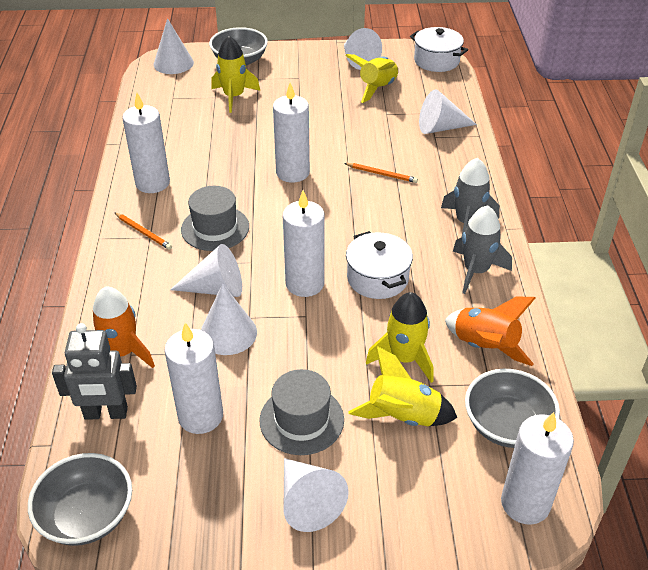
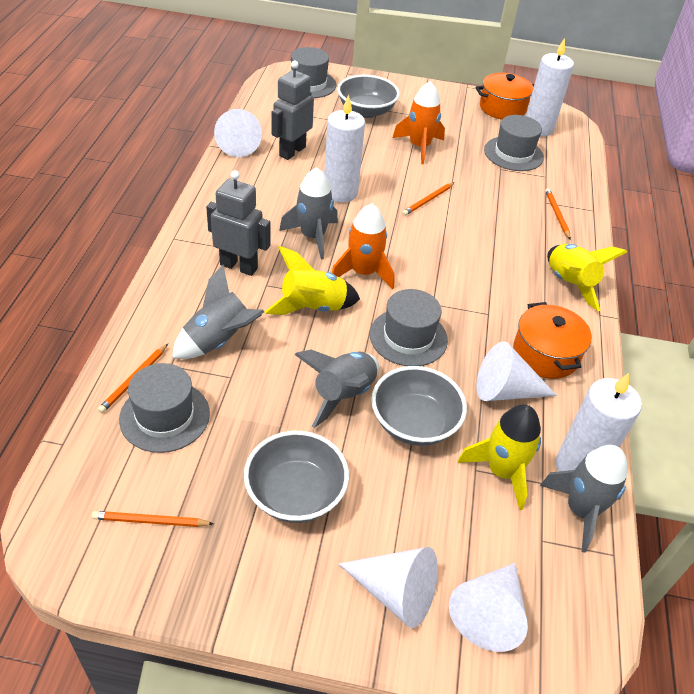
grey hat: [181,186,249,251] [260,369,344,455] = 2 -> [119,363,210,453] [291,47,337,98] [370,289,448,366] [484,115,544,171] = 4
grey robot: [52,323,137,420] = 1 -> [206,170,270,276] [272,61,314,160] = 2
grey rocket: [441,158,500,235] [453,205,512,294] = 2 -> [172,265,264,359] [279,167,338,260] [294,349,379,428] [540,445,628,553] = 4
orange pencil: [114,212,172,250] [344,163,418,183] = 2 -> [92,511,214,527] [98,344,168,413] [402,182,455,216] [545,188,571,240] = 4
orange pot: none = 0 -> [475,73,534,120] [513,302,592,379] = 2
white candle: [122,93,170,193] [165,323,223,434] [273,83,310,183] [283,190,325,297] [501,412,574,525] = 5 -> [324,95,365,203] [526,38,574,137] [556,373,642,472] = 3
white cone: [154,18,194,74] [170,244,242,297] [201,283,257,355] [283,458,349,532] [344,28,382,70] [419,89,477,134] = 6 -> [214,109,262,157] [338,547,438,628] [449,563,528,652] [476,342,557,401] = 4
white pot: [346,231,413,299] [410,27,468,72] = 2 -> none = 0
yellow rocket: [211,36,260,113] [345,54,398,103] [348,346,457,426] [366,292,434,383] = 4 -> [265,246,360,315] [458,404,541,510] [547,244,627,311] = 3

